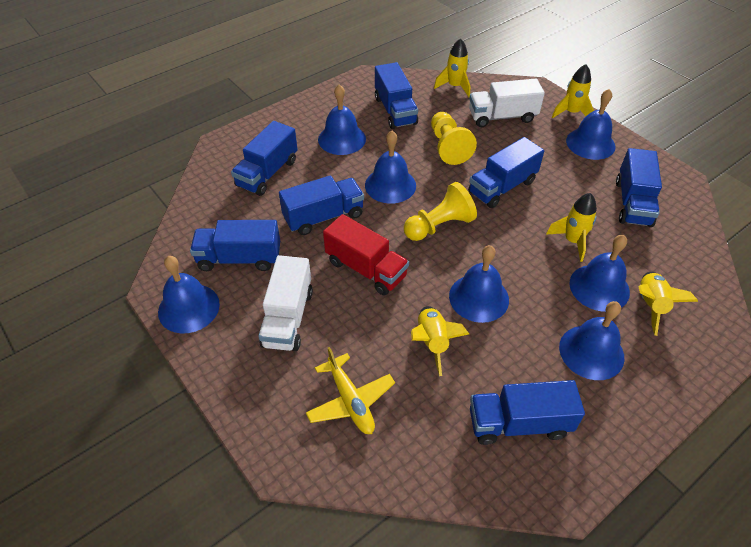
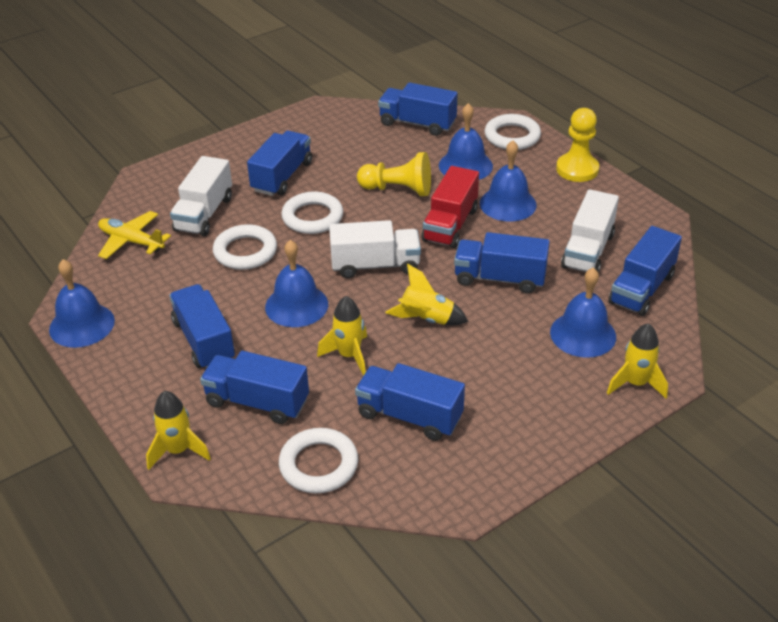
blue bell: [158,256,220,333] [318,85,366,155] [365,131,416,204] [449,245,509,323] [559,301,624,380] [566,89,615,160] [569,235,630,312] = 7 -> [49,259,115,348] [265,240,328,327] [439,103,493,180] [480,140,537,222] [550,268,616,358] = 5
white ring: none = 0 -> [213,224,277,270] [279,428,358,493] [281,192,343,234] [485,114,541,150] = 4
white truck: [258,255,313,351] [469,79,545,127] = 2 -> [170,156,232,236] [329,220,421,278] [561,189,619,273] = 3
yellow rocket: [411,306,469,376] [434,38,470,97] [546,193,597,262] [552,64,594,118] [639,272,698,336] = 5 -> [146,391,211,470] [317,296,367,376] [386,264,468,325] [607,323,668,398] = 4

